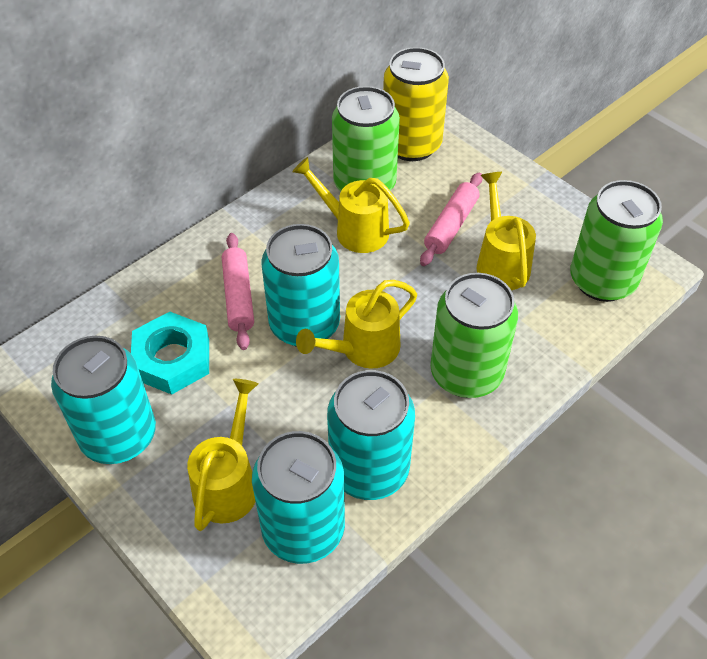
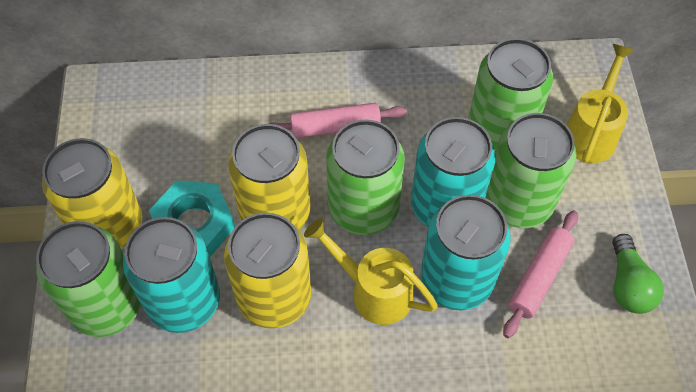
green can: [332,86,400,191] [430,273,518,398] [570,180,663,302] = 3 -> [36,221,141,337] [326,120,405,235] [468,38,553,152] [485,113,577,228] = 4
green light bulb: none = 0 -> [612,234,664,314] = 1
turquoise can: [51,336,156,464] [252,431,345,564] [261,224,340,347] [327,370,415,500] = 4 -> [123,217,220,333] [411,117,496,227] [420,195,511,311] = 3
yellow can: [383,47,449,161] = 1 -> [42,138,142,249] [224,213,312,328] [228,124,311,230] = 3
yellow watering can: [187,379,258,531] [292,157,410,253] [296,280,417,369] [477,172,536,290] = 4 -> [304,218,438,325] [567,44,634,163] = 2

